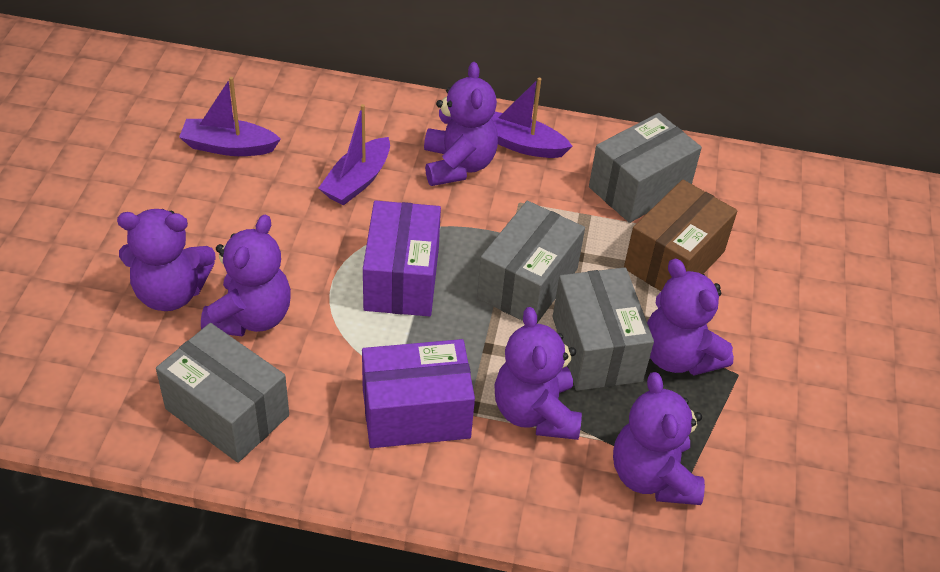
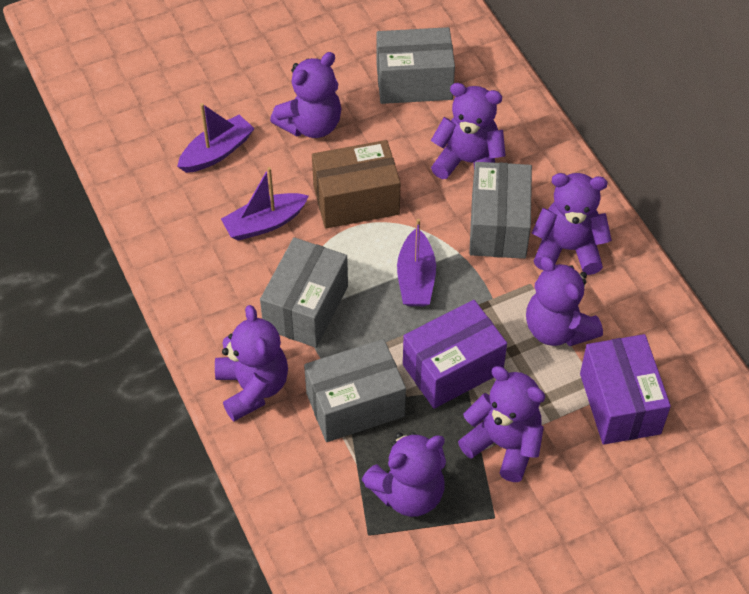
purple teddy bear: [117,209,215,311] [201,215,291,337] [424,62,498,186] [495,307,582,440] [613,372,705,505] [647,258,734,375] = 6 -> [215,305,288,421] [270,52,341,138] [362,432,446,517] [431,83,506,179] [458,366,545,482] [526,256,603,346] [532,173,612,275] = 7

